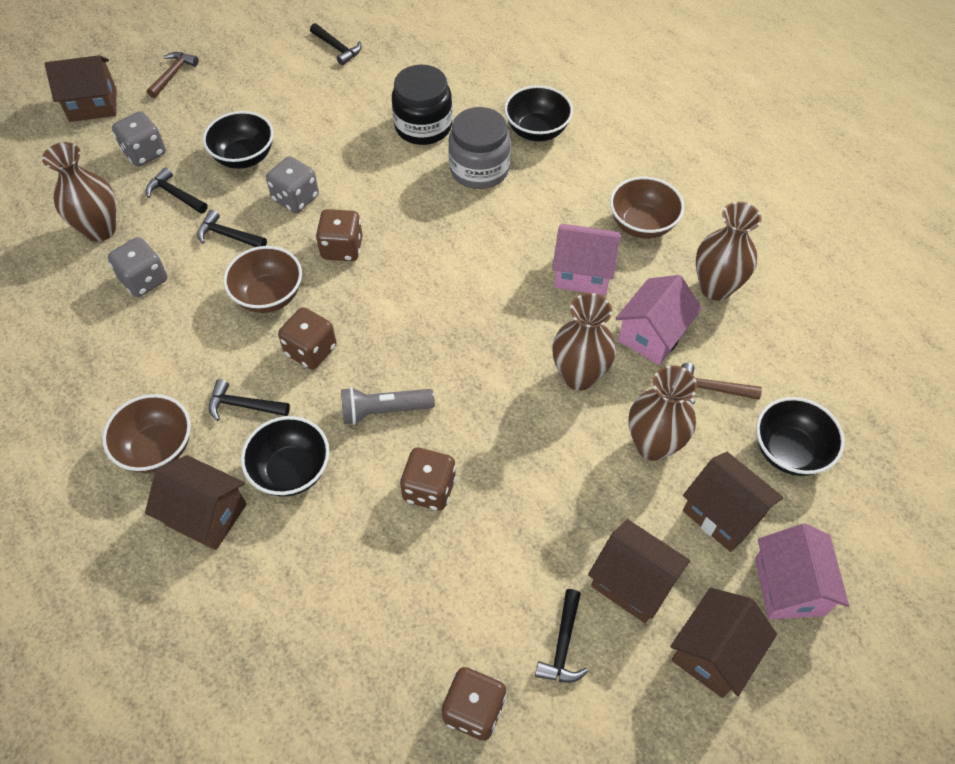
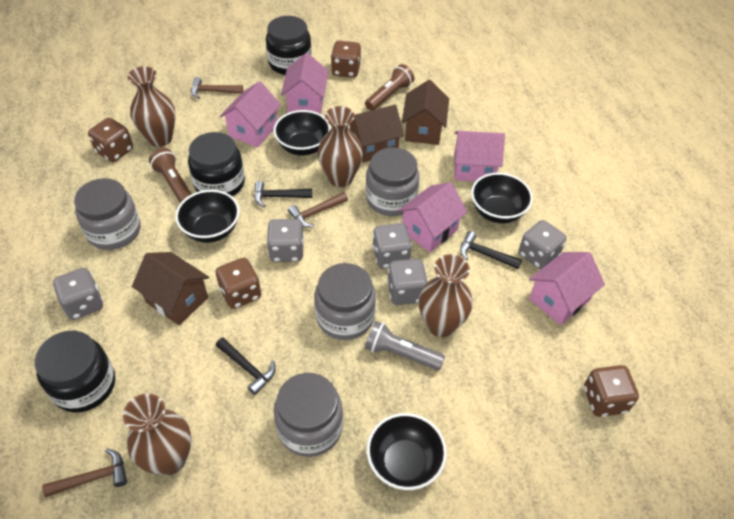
black hammer: [146,167,208,214] [197,210,267,247] [209,379,290,421] [310,23,362,65] [535,589,588,683] = 5 -> [216,338,275,395] [254,181,312,207] [460,231,522,269] = 3
black jar: [392,65,452,145] = 1 -> [35,331,115,412] [188,132,245,196] [266,16,312,75] = 3
brown bowl: [102,394,191,473] [224,246,302,313] [610,177,684,239] = 3 -> none = 0
brown flashlight: none = 0 -> [149,148,191,203] [365,64,414,111] = 2
brown hammer: [147,52,199,98] [681,363,762,404] = 2 -> [42,448,127,497] [191,77,243,99] [288,192,348,227] = 3
brown house: [45,55,116,122] [145,455,247,550] [588,519,690,623] [670,588,777,698] [683,452,783,552] = 5 -> [132,252,209,325] [350,105,404,163] [402,80,449,145] = 3
grey dice: [108,237,167,297] [112,111,166,166] [266,156,319,213] = 3 -> [53,268,103,320] [267,219,304,262] [372,223,412,269] [387,259,428,305] [519,220,566,270] = 5
grey jar: [448,107,511,189] = 1 -> [74,178,140,250] [274,373,343,457] [315,263,376,340] [366,147,420,216] = 4
pink house: [552,224,621,296] [615,275,702,365] [755,523,849,619] = 3 -> [220,81,281,148] [281,53,329,114] [398,182,467,252] [454,131,505,181] [529,252,605,325] = 5

